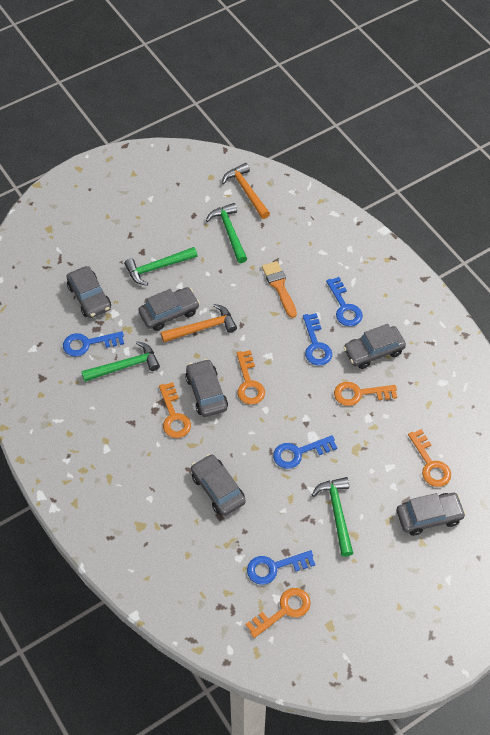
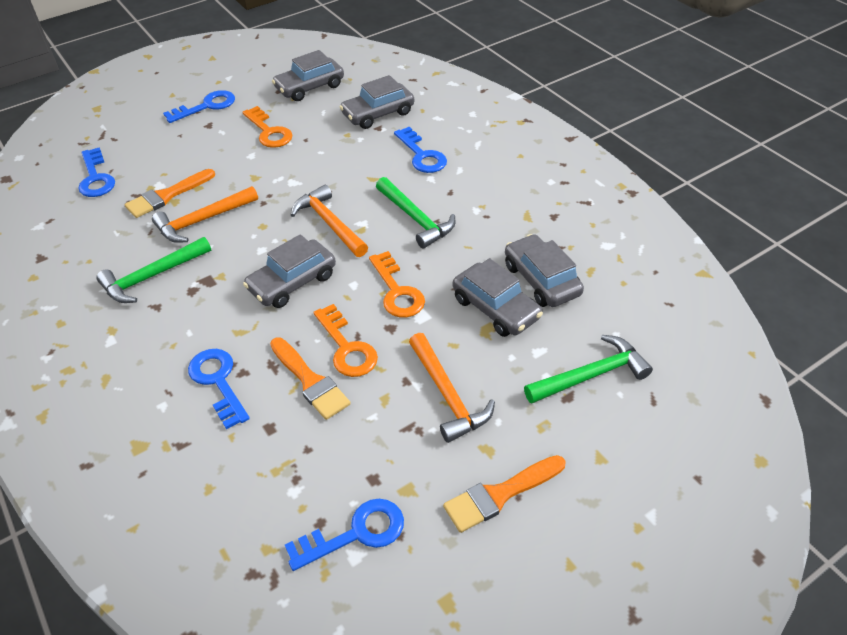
green hammer: [81,341,160,382] [124,247,198,286] [206,203,247,263] [312,477,353,557] = 4 -> [96,237,211,303] [376,177,455,248] [524,335,653,403] = 3
grey car: [66,266,111,318] [138,287,200,331] [185,359,228,417] [191,454,246,516] [343,324,406,369] [397,493,466,536] = 6 -> [243,234,336,308] [272,50,344,101] [340,75,414,129] [453,258,543,337] [505,234,584,307] = 5
orange brush: [262,261,297,318] = 1 -> [125,169,215,218] [270,337,351,420] [443,455,566,533] = 3
orange hammer: [161,304,237,342] [222,163,270,219] = 2 -> [152,186,258,243] [291,184,368,257] [409,333,495,443] = 3
orange key: [159,382,191,438] [237,350,265,405] [245,588,311,638] [334,382,397,406] [408,429,451,487] = 5 -> [242,106,292,148] [313,304,378,377] [369,251,425,318] = 3

